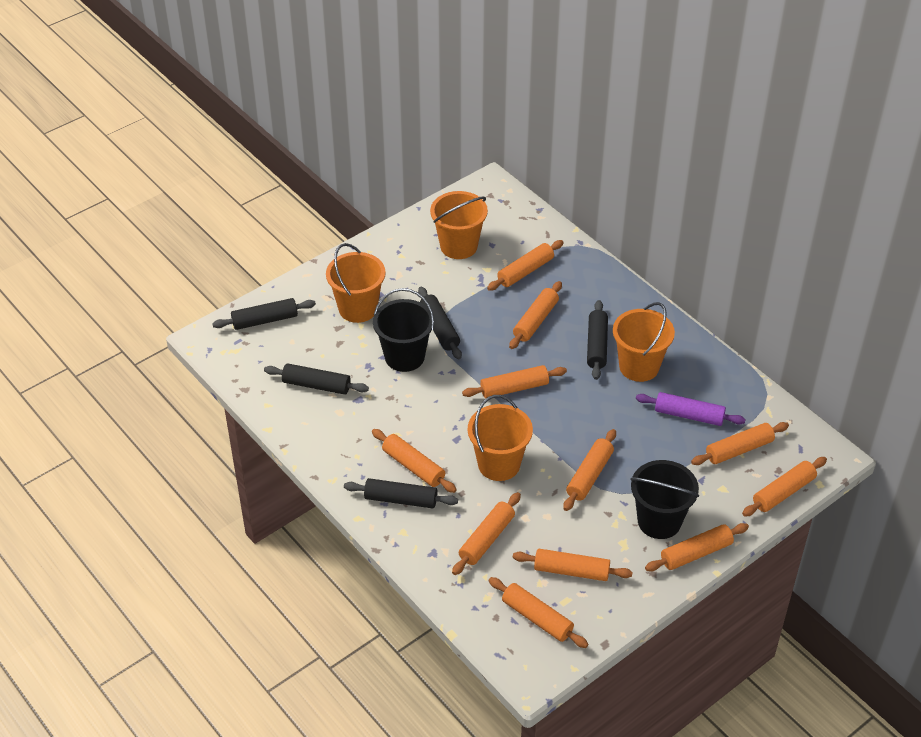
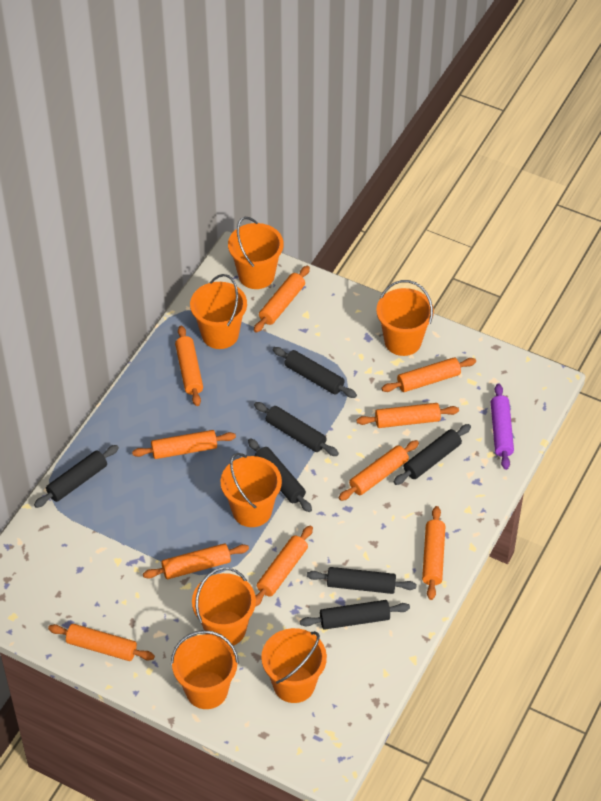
black bucket: [373,288,434,372] [630,460,699,539] = 2 -> none = 0
black rolling pin: [212,298,316,330] [264,363,369,395] [344,478,458,509] [418,287,462,359] [587,300,608,380] = 5 -> [34,445,119,508] [248,438,312,512] [254,402,339,456] [273,347,357,398] [300,600,410,630] [307,567,417,594] [394,424,471,485] = 7
orange bucket: [326,243,386,323] [430,191,488,259] [468,395,533,481] [613,302,675,382] = 4 -> [171,630,239,709] [190,274,247,349] [192,567,256,646] [221,453,282,527] [228,217,284,289] [261,628,327,703] [376,280,434,356] = 7
orange rolling pin: [372,429,457,493] [452,492,521,575] [462,365,567,398] [487,240,564,291] [489,577,588,648] [509,281,562,349] [512,549,632,581] [563,429,616,511] [645,523,749,572] [691,422,789,465] [742,457,827,516] = 11 -> [48,624,155,661] [132,430,236,459] [143,544,249,579] [175,326,203,406] [254,266,310,333] [255,525,313,607] [339,440,419,501] [356,403,459,428] [381,357,476,392] [422,506,445,600] = 10

